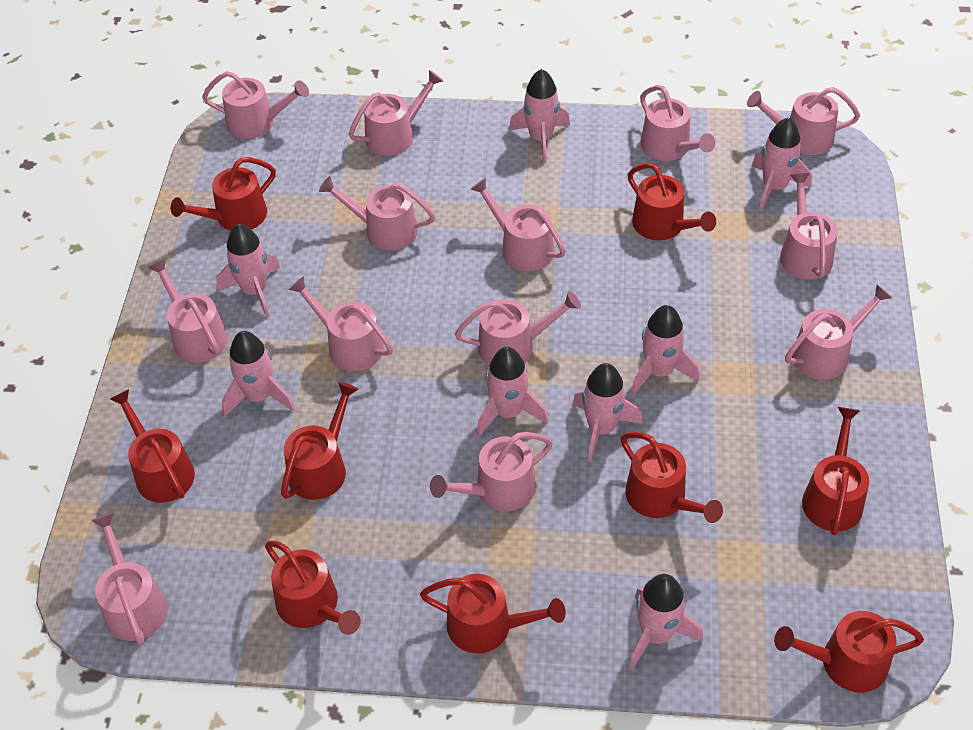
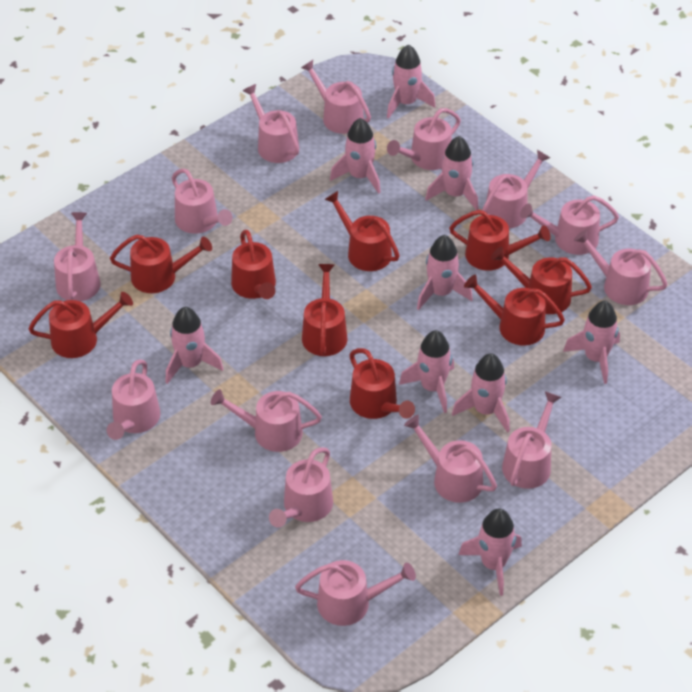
pink rocket: [216,224,280,318] [222,331,295,417] [477,347,548,437] [509,69,570,164] [573,363,643,462] [629,574,703,670] [631,305,700,396] [752,117,812,211] = 8 -> [165,307,223,384] [330,118,381,194] [387,44,436,119] [399,330,454,413] [417,235,473,310] [425,136,479,210] [452,353,510,433] [458,508,522,596] [563,301,620,384] = 9
pink watering can: [91,512,168,645] [148,258,228,363] [202,71,309,139] [289,276,393,371] [319,176,435,250] [349,70,443,156] [430,432,553,511] [455,291,581,365] [471,178,566,271] [640,85,715,161] [747,87,860,155] [780,173,838,279] [785,284,892,380] = 13 -> [54,212,101,302] [107,359,160,440] [172,168,233,234] [211,389,322,452] [242,84,299,163] [269,447,333,528] [295,560,416,626] [301,60,371,134] [387,108,461,170] [404,415,497,503] [482,150,550,228] [502,391,561,489] [520,195,619,255] [574,230,668,305] = 14

